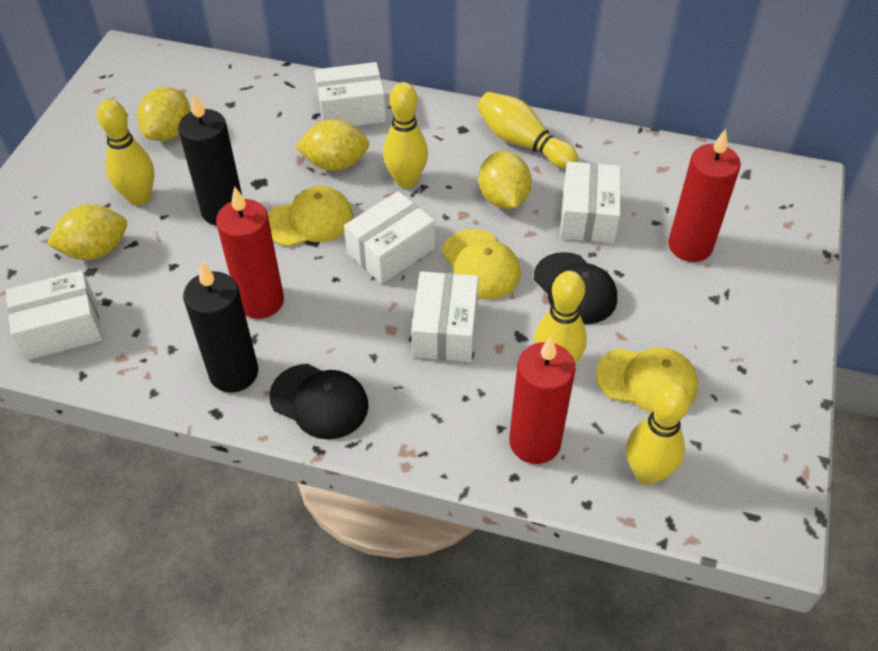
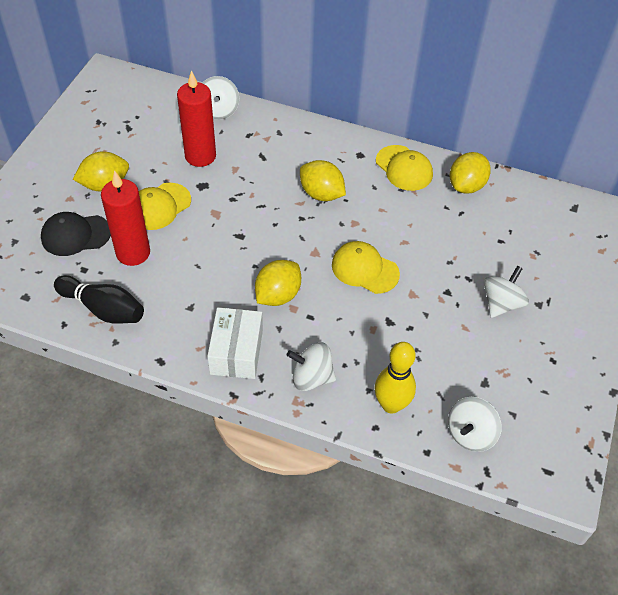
black bowling pin: none = 0 -> [54,275,144,323] = 1
black candle: [178,93,242,226] [183,262,258,393] = 2 -> none = 0
black cap: [269,364,369,440] [534,252,617,324] = 2 -> [41,212,111,256] = 1
red candle: [216,186,284,319] [509,336,576,464] [668,129,741,262] = 3 -> [101,170,150,266] [177,70,216,167] = 2
white box: [6,270,103,360] [315,62,386,126] [344,191,435,284] [411,271,479,362] [560,161,621,243] = 5 -> [207,307,263,379] = 1
white spinning top: none = 0 -> [203,76,239,120] [287,342,336,391] [448,397,502,452] [483,266,529,318] = 4
yellow bowling pin: [97,99,154,206] [383,82,428,188] [477,92,578,169] [534,271,587,364] [626,383,690,485] = 5 -> [374,342,416,414] = 1

